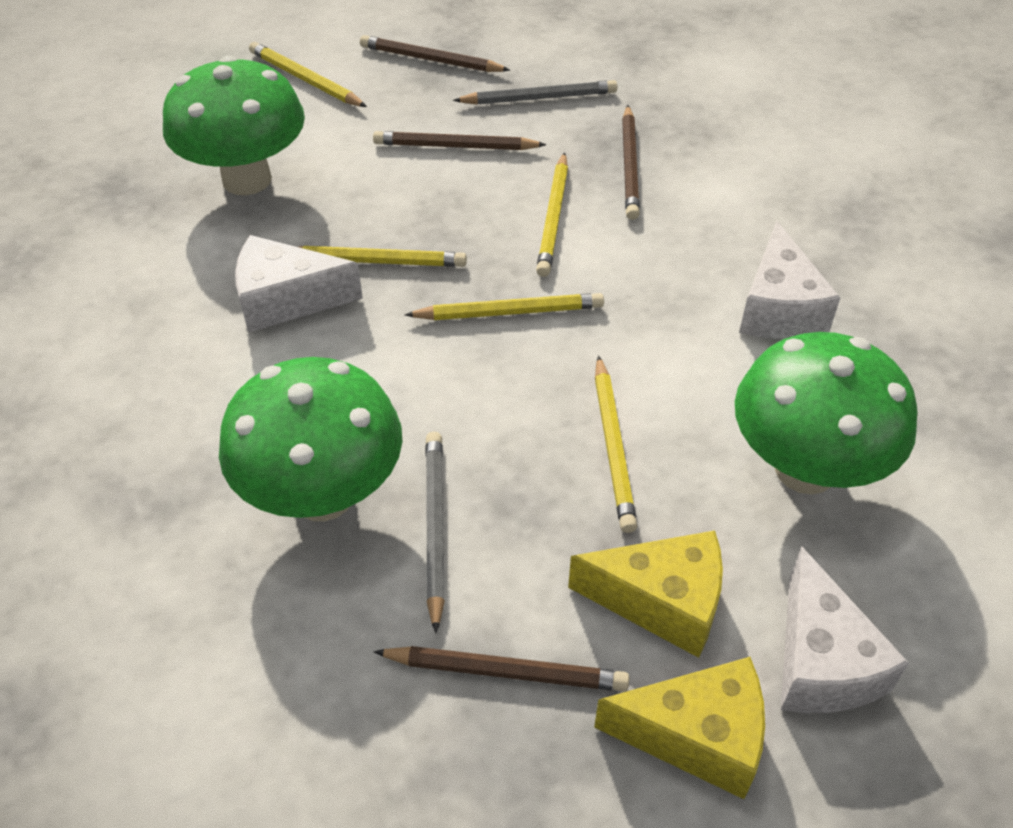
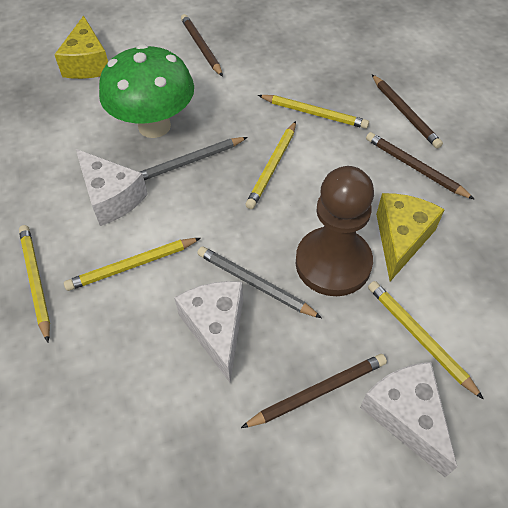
brown pawn: none = 0 -> [296,166,374,296] = 1
green mushroom: [163,55,305,195] [219,357,402,521] [735,332,918,494] = 3 -> [99,44,194,138] = 1

